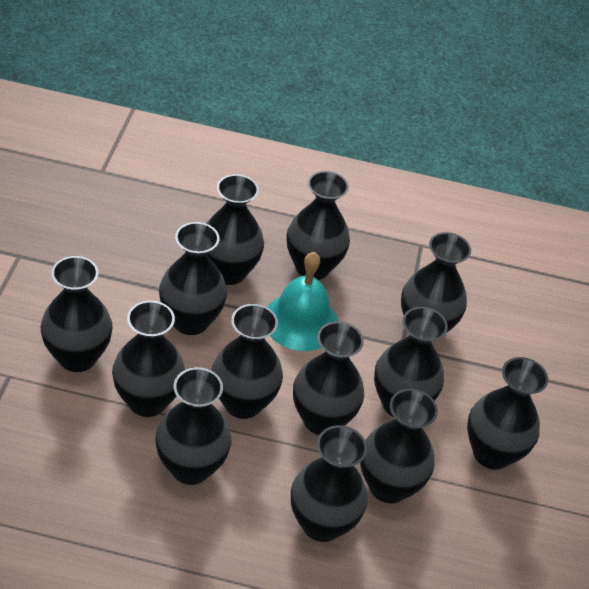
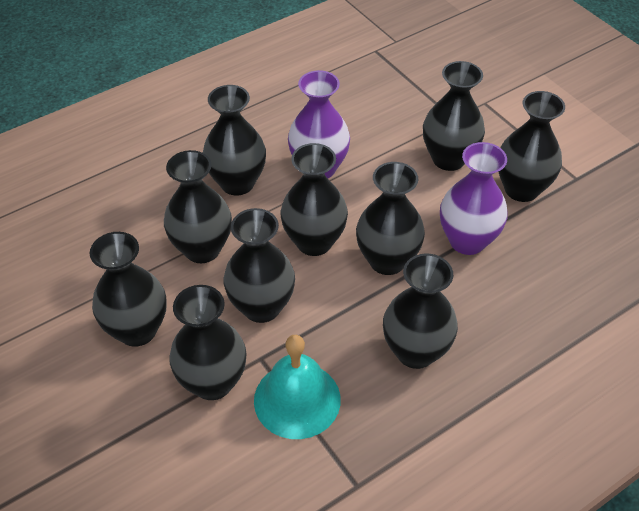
black vase: [41,256,113,372] [112,300,185,417] [155,367,231,485] [159,222,227,335] [206,174,264,285] [211,304,283,419] [287,171,350,280] [291,425,368,542] [293,321,364,435] [360,389,438,503] [374,307,448,417] [401,232,471,342] [467,357,548,470] = 13 -> [90,232,167,347] [164,150,232,263] [169,285,246,400] [203,85,266,195] [223,208,295,323] [280,143,348,256] [356,162,425,275] [383,253,458,369] [423,61,485,171] [499,91,565,202] = 10
purple vase: none = 0 -> [288,70,350,178] [440,142,508,255] = 2

